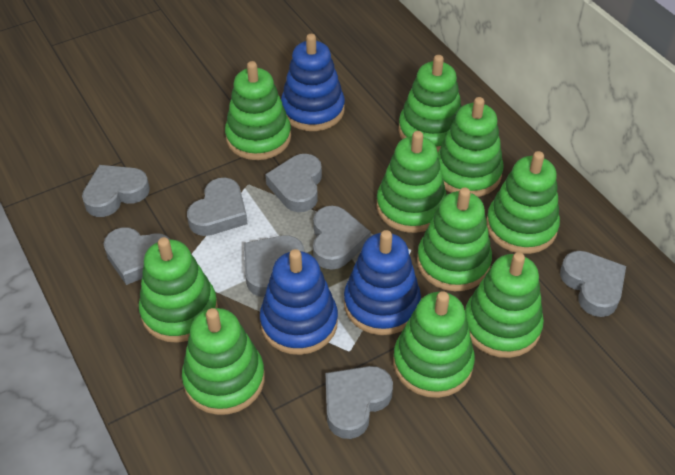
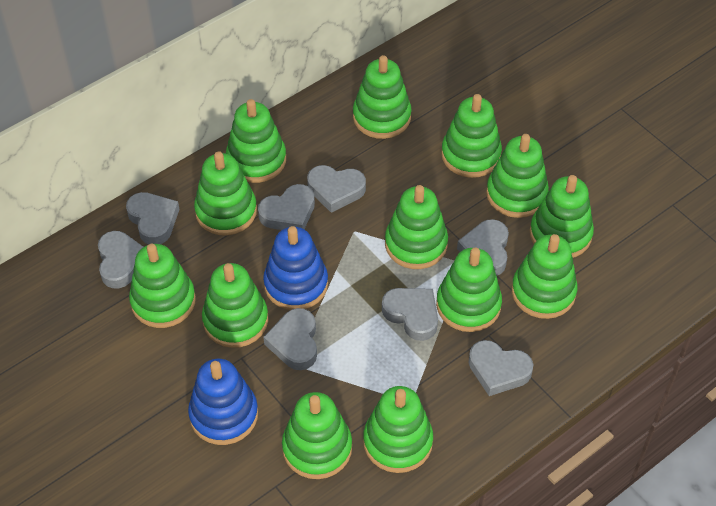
blue stacking toy: [260,249,338,355] [281,34,345,131] [344,230,421,335] = 3 -> [188,359,258,445] [263,226,328,310] = 2
green stacking toy: [139,237,218,343] [182,308,265,415] [225,61,291,160] [377,131,447,233] [393,291,475,398] [399,55,462,152] [417,187,492,291] [438,97,504,197] [465,252,544,358] [486,151,560,254] = 10 -> [129,244,196,328] [194,151,257,236] [202,263,268,348] [226,99,286,183] [282,392,352,479] [353,55,412,139] [363,386,433,473] [385,185,448,269] [436,248,502,332] [441,94,502,178] [486,134,549,218] [512,234,578,319] [530,175,594,258] = 13

